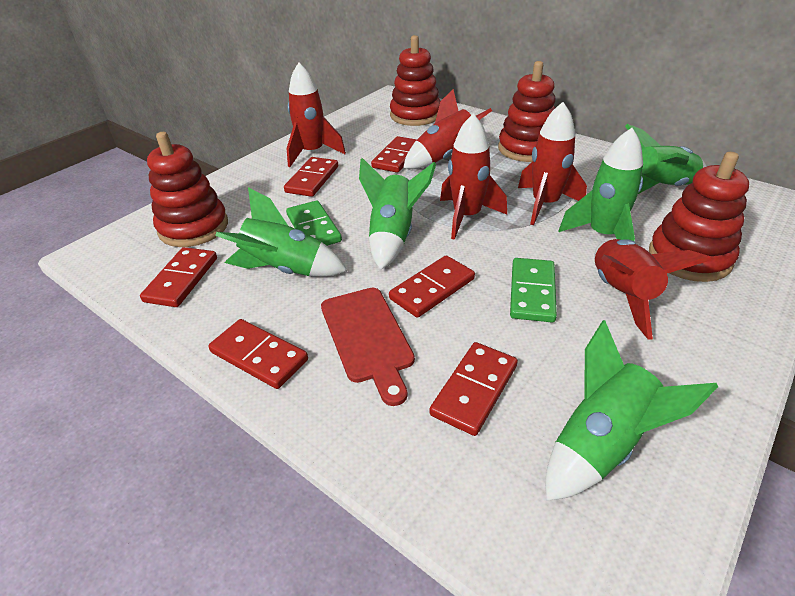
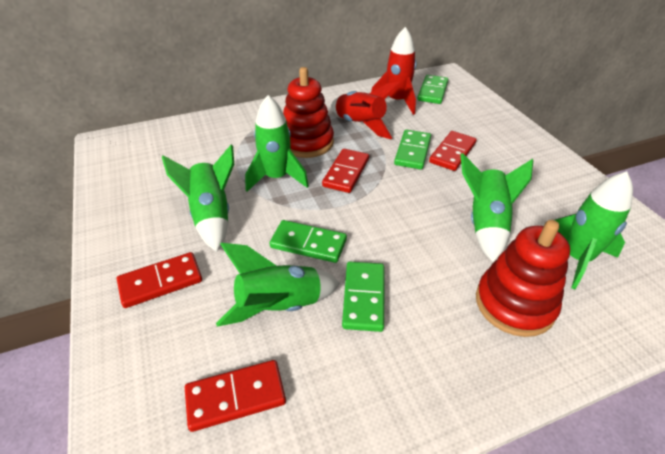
green domino: [286,200,342,246] [510,258,557,322] = 2 -> [270,220,347,263] [342,262,384,332] [394,130,431,170] [417,75,448,104] = 4
red cutting board: [321,288,415,406] = 1 -> none = 0
red domino: [140,247,217,307] [208,319,308,389] [284,157,338,197] [371,136,417,173] [389,255,475,318] [429,342,518,436] = 6 -> [117,252,202,308] [185,360,286,432] [322,149,369,193] [429,131,477,171] = 4
red rocket: [287,63,346,167] [403,89,492,169] [440,113,507,240] [518,102,587,225] [594,239,711,340] = 5 -> [331,82,402,139] [371,27,417,115] = 2
red stacking toy: [147,132,228,247] [390,35,440,126] [498,61,556,162] [649,152,749,282] = 4 -> [283,67,334,158] [476,220,570,337] = 2

